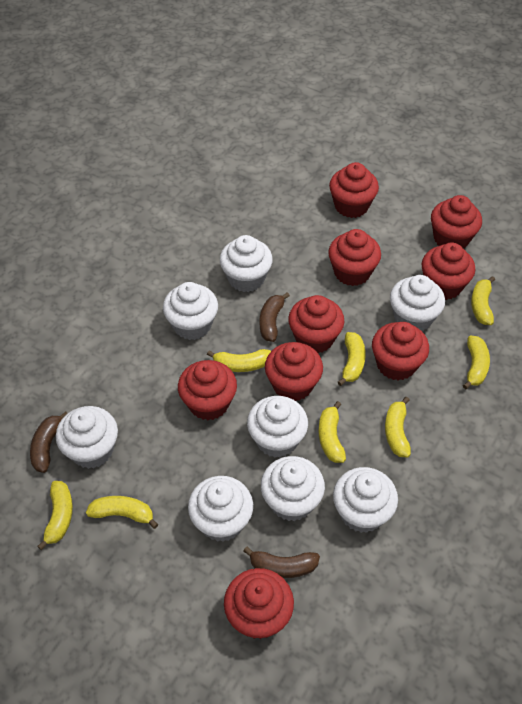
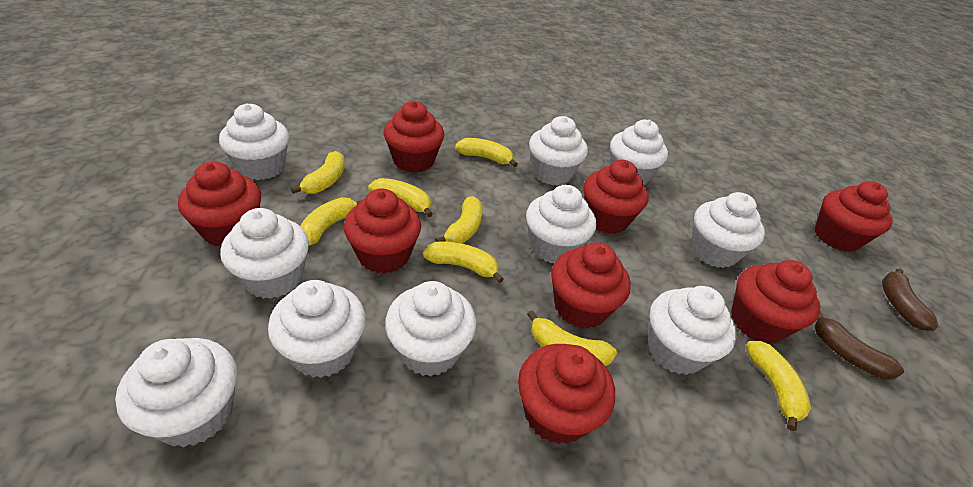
brown banana: [30,412,68,473] [243,546,320,578] [260,292,290,342] = 3 -> [815,311,904,380] [882,268,938,331] = 2
red cupcake: [178,360,237,420] [224,568,294,639] [265,342,323,401] [288,295,344,353] [328,229,381,286] [329,162,379,218] [372,322,429,381] [422,243,475,300] [431,195,482,248] = 9 -> [178,161,261,247] [344,189,421,274] [383,101,444,173] [518,344,615,444] [551,242,631,329] [584,160,649,234] [731,260,821,344] [815,181,893,252] = 8
white cupcake: [56,406,118,469] [163,282,218,340] [188,476,253,542] [220,235,273,292] [247,396,308,458] [261,456,325,521] [333,467,398,533] [390,275,445,331] = 8 -> [115,338,237,447] [219,104,289,180] [220,208,309,299] [268,280,366,378] [385,281,476,377] [526,185,596,263] [529,116,588,186] [610,120,668,185] [648,286,737,375] [691,192,765,268] = 10

